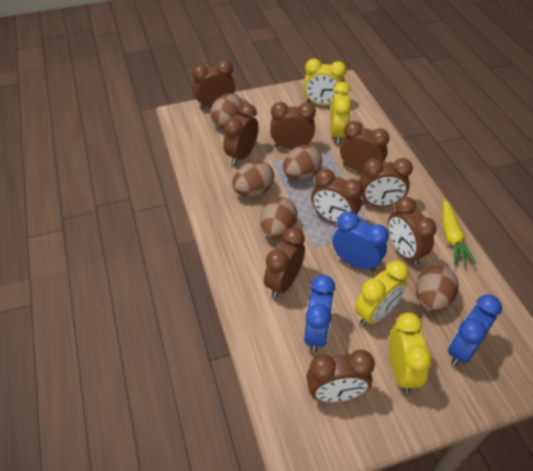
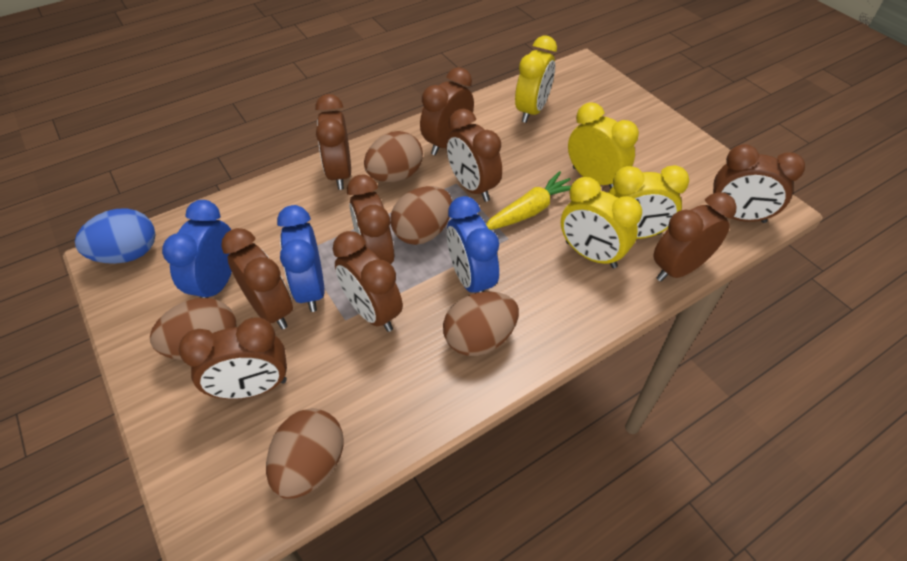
blue egg: none = 0 -> [75,208,155,264] = 1

